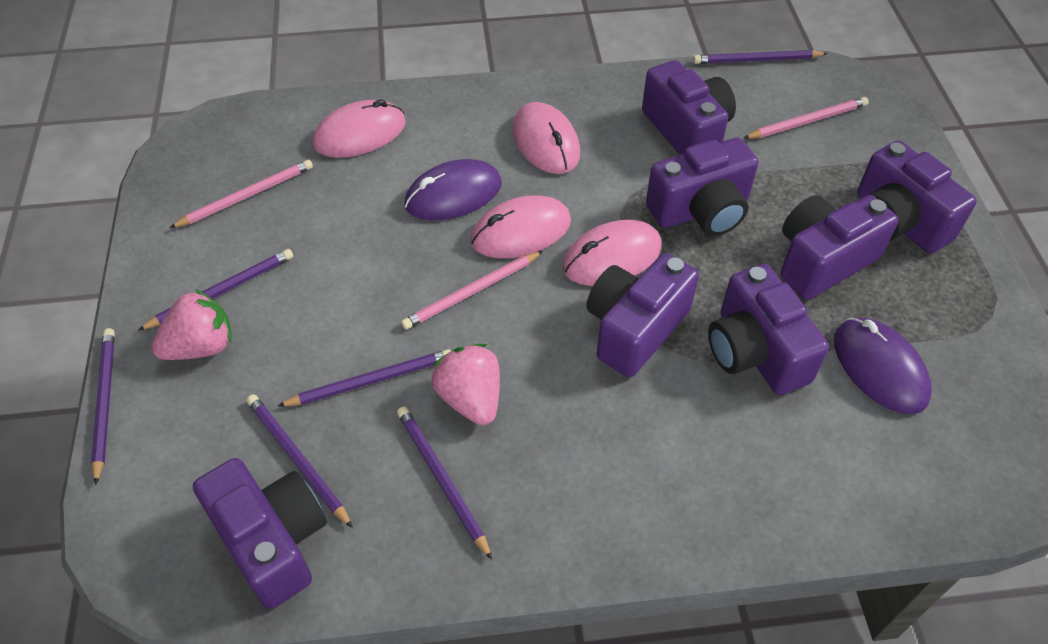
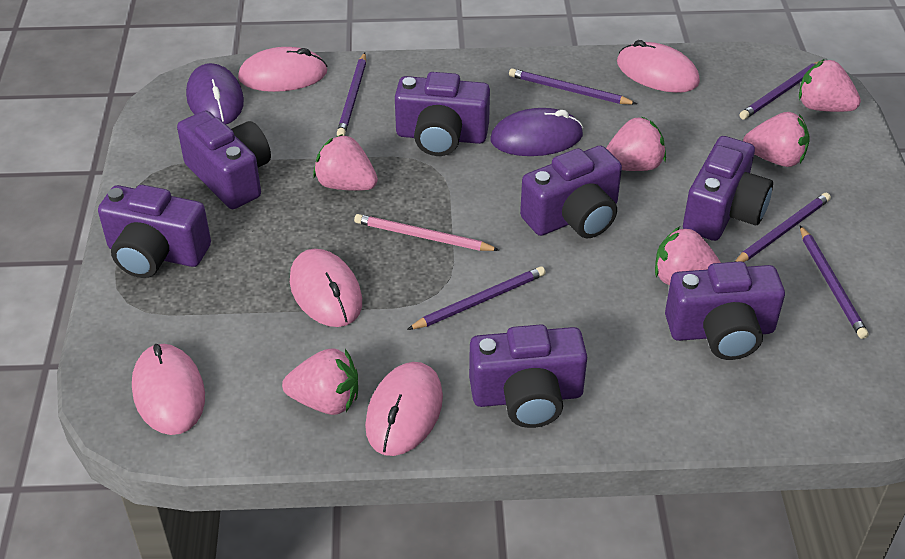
pink mouse: [312,99,406,158] [471,195,571,258] [513,102,580,174] [562,220,662,286] = 4 -> [132,344,205,435] [238,47,327,92] [290,249,362,327] [365,362,443,456] [617,40,700,93] = 5
pink pencil: [170,160,313,228] [401,251,543,330] [744,97,869,139] = 3 -> [354,214,499,251] = 1
pink strawberry: [152,289,232,360] [432,344,500,425] = 2 -> [282,348,358,415] [313,134,378,191] [606,116,666,171] [655,227,721,285] [743,112,810,167] [799,59,861,112] = 6

